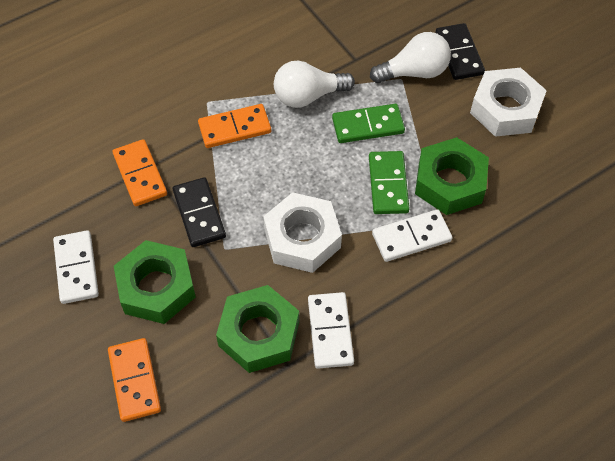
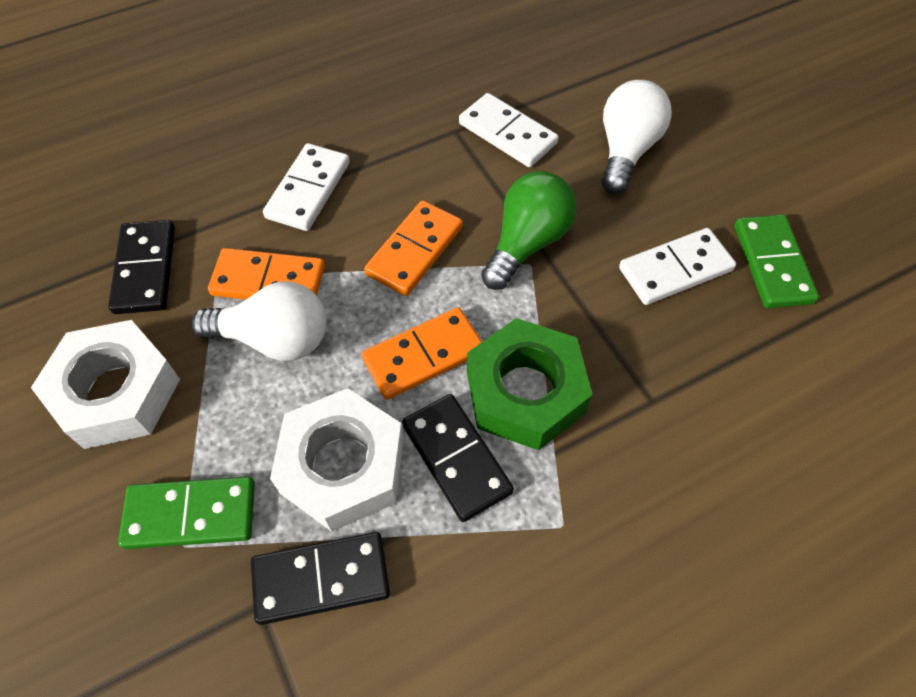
black domino: [173,177,226,247] [435,23,485,80] = 2 -> [108,220,175,314] [251,532,390,625] [402,394,514,522] = 3
green light bulb: none = 0 -> [481,171,577,290] = 1
green nut: [114,240,196,324] [216,285,299,373] [415,137,489,215] = 3 -> [467,318,593,450] = 1

